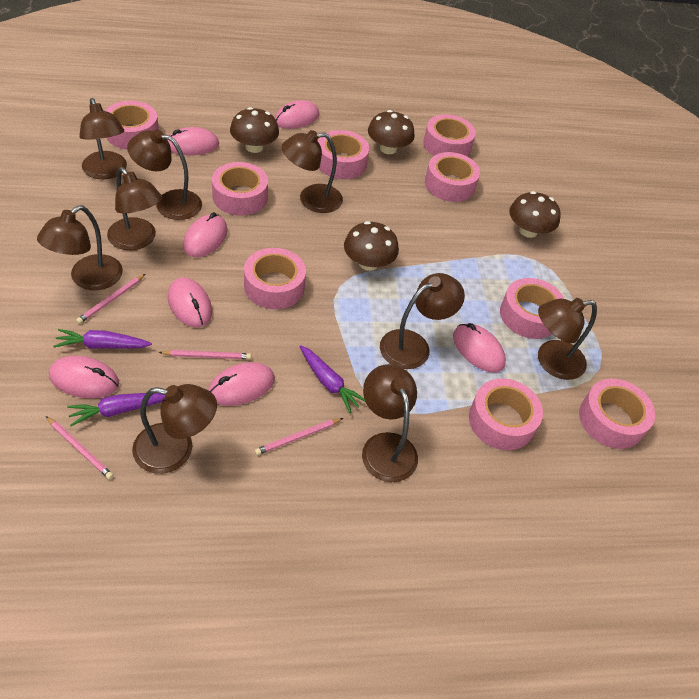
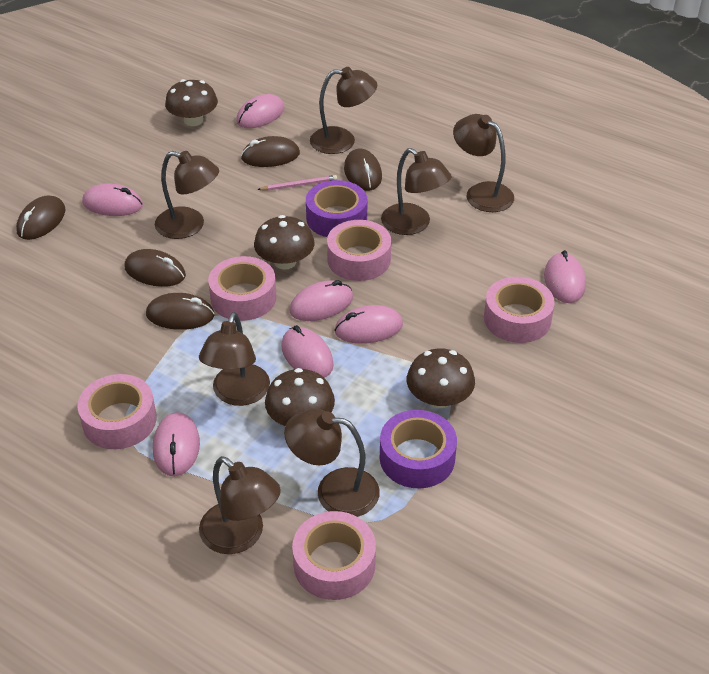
brown lamp: [37,205,123,290] [79,98,127,179] [107,167,162,250] [127,130,202,220] [132,384,217,474] [282,130,343,213] [362,364,418,482] [380,273,465,369] [538,298,597,380] = 9 -> [155,151,219,239] [199,312,270,406] [199,456,281,554] [284,409,380,517] [310,67,377,154] [381,148,451,235] [453,114,514,212] = 7
brown mouse: none = 0 -> [16,196,66,240] [124,249,186,287] [146,293,215,330] [241,136,300,167] [344,149,382,191] = 5
pink pencil: [46,416,114,479] [76,274,145,324] [159,350,251,359] [255,418,343,455] = 4 -> [257,175,337,191] = 1
pink tape: [105,101,159,150] [212,162,268,216] [244,248,306,309] [318,130,369,179] [423,114,476,157] [425,152,480,202] [469,378,543,450] [500,278,564,339] [579,379,655,449] = 9 -> [78,374,157,449] [208,256,277,321] [292,511,376,600] [327,220,391,281] [484,277,555,343] = 5
purple carrot: [53,329,152,349] [67,393,165,426] [299,345,365,413] = 3 -> none = 0
purple tape: none = 0 -> [306,180,367,237] [380,410,457,489] = 2

